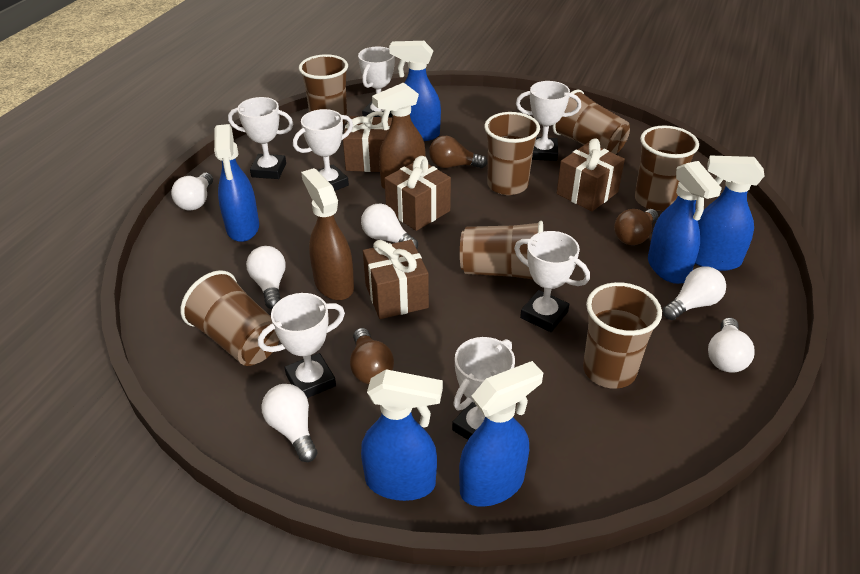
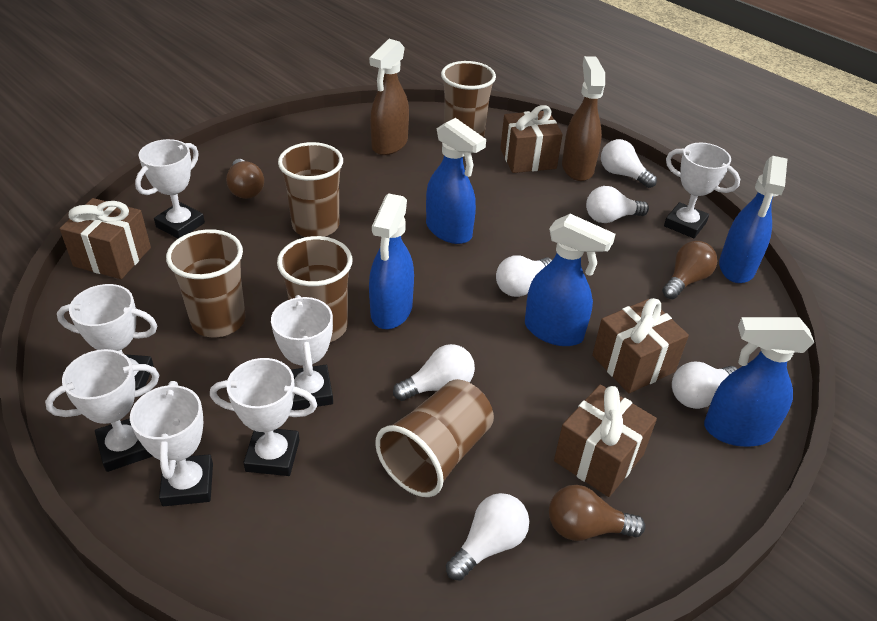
blue spray bottle: [214,124,259,242] [361,369,443,501] [389,41,441,141] [459,361,543,507] [648,161,722,284] [695,155,764,271] = 6 -> [369,193,414,329] [426,118,486,244] [525,214,615,346] [704,317,814,447] [719,156,787,283] = 5
brown cup: [180,270,279,366] [299,54,348,125] [460,221,543,279] [484,112,540,195] [552,89,630,154] [583,282,662,389] [635,126,699,211] = 7 -> [166,229,246,337] [277,236,352,342] [278,142,343,237] [375,379,494,497] [441,61,496,137] = 5

